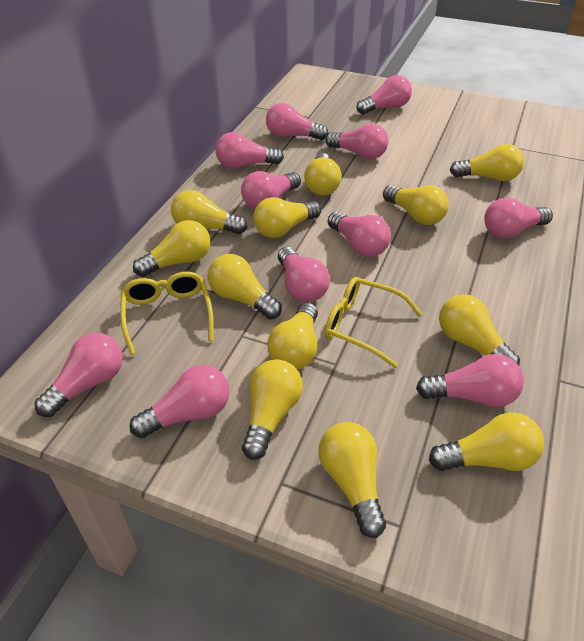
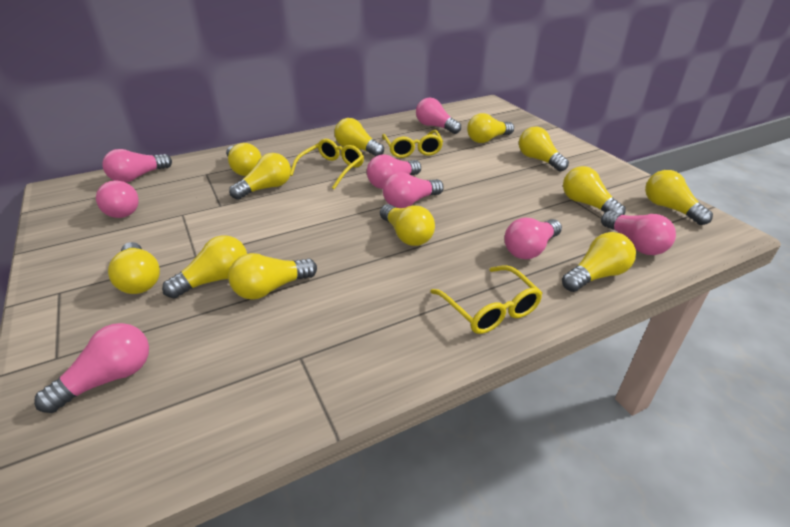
pink light bulb: [34,333,123,417] [130,365,230,438] [215,132,284,168] [241,171,301,209] [266,103,328,140] [278,247,330,302] [325,124,388,159] [328,212,391,257] [356,75,412,114] [416,354,524,407] [485,198,553,238] = 11 -> [34,323,149,413] [96,180,139,218] [102,149,172,183] [367,154,421,189] [383,172,444,208] [416,98,461,134] [505,217,562,259] [601,211,676,255] = 8
yellow glasses: [120,271,214,355] [325,277,422,368] = 2 -> [290,139,364,189] [382,130,443,158] [430,265,542,334] = 3

